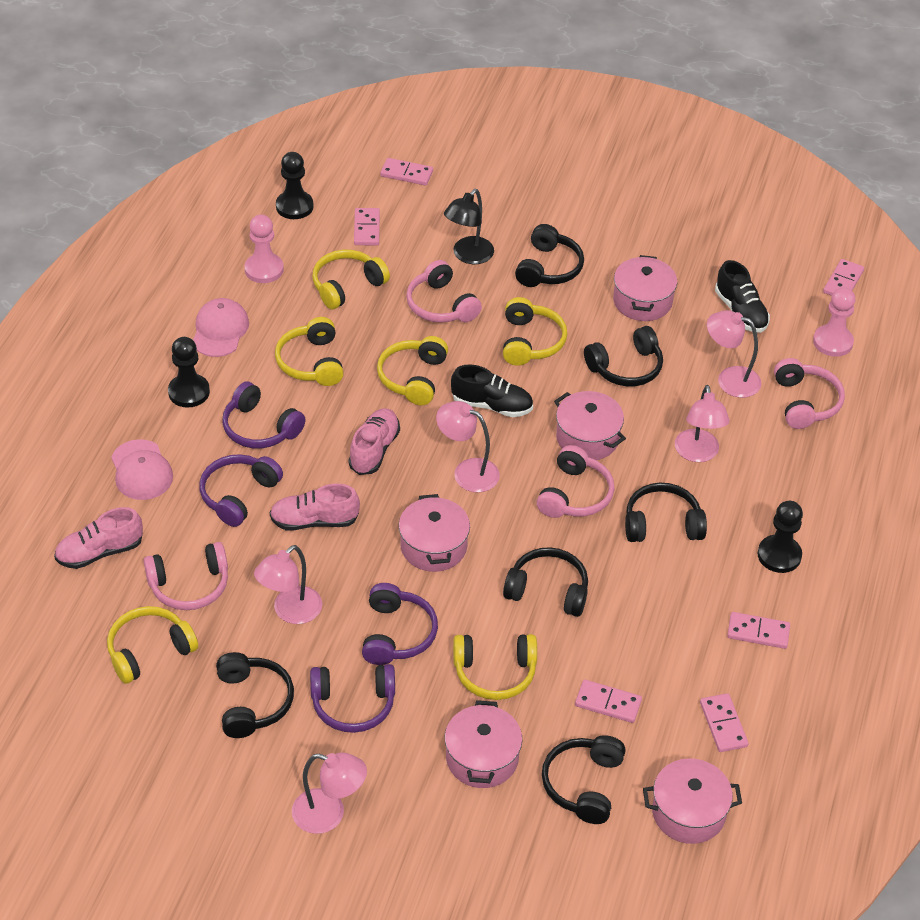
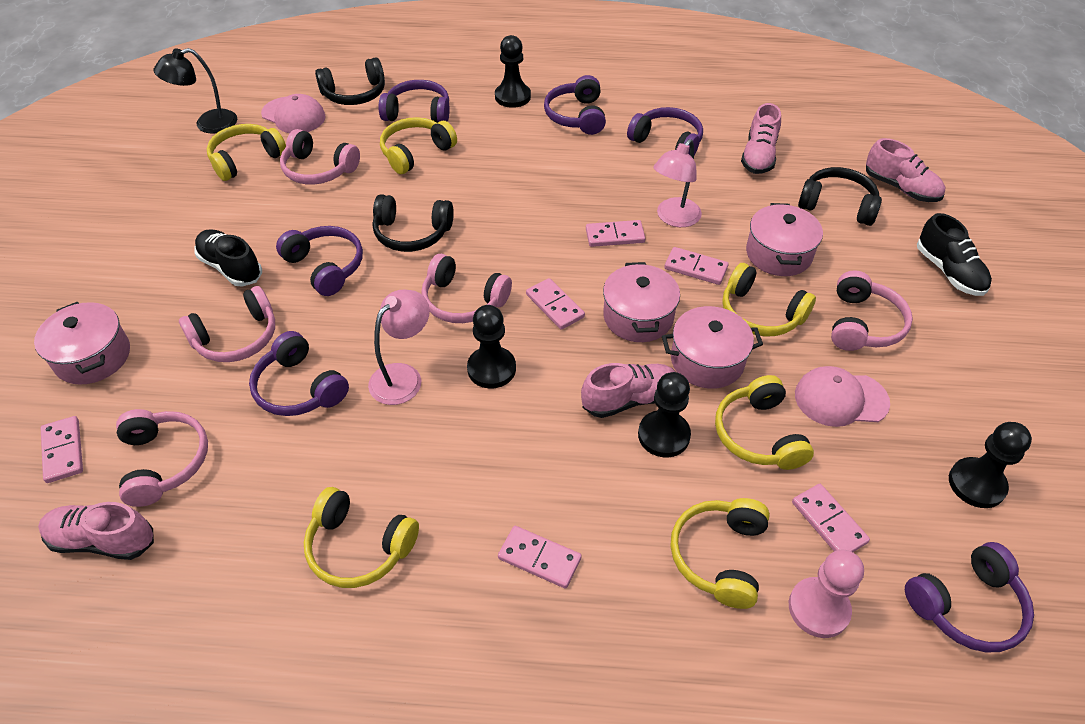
black headphones: [216,652,294,738] [503,547,588,617] [515,224,584,287] [542,735,626,824] [584,326,663,387] [625,483,707,542] = 6 -> [315,57,385,105] [373,194,454,252] [798,167,882,226] = 3
black pawn: [168,337,210,408] [276,152,314,219] [758,501,803,573] = 3 -> [467,305,516,388] [495,35,531,108] [638,372,691,457] [949,422,1032,508] = 4
pink headphones: [144,542,228,610] [406,260,482,323] [537,445,615,518] [774,358,845,429] = 4 -> [116,409,208,507] [179,286,275,362] [280,129,360,185] [421,253,512,323] [831,270,913,351] = 5
pink lamp: [254,545,322,624] [292,752,367,834] [436,401,500,493] [675,385,730,462] [707,310,762,398] = 5 -> [368,290,430,405] [653,139,702,227] = 2
pink pawn: [245,214,284,283] [813,287,855,357] = 2 -> [789,550,864,638] = 1
pink pot: [399,494,470,572] [445,700,522,788] [554,391,626,460] [613,255,677,321] [643,758,742,844] = 5 -> [34,302,130,385] [603,262,680,342] [662,306,763,389] [746,203,823,276] = 4
pink shoe: [54,507,143,569] [270,484,360,530] [349,408,400,475] = 3 -> [38,502,154,560] [581,363,676,418] [741,103,781,174] [866,138,946,202] = 4
purple headphones: [199,454,283,527] [222,382,306,448] [310,664,395,733] [362,583,438,665] = 4 -> [249,331,349,416] [276,226,363,296] [379,80,450,123] [544,75,606,135] [627,107,703,156] [905,542,1034,652] = 6

